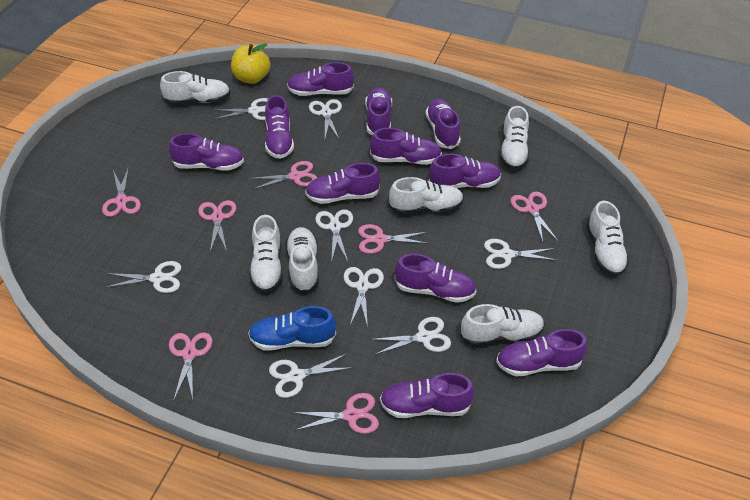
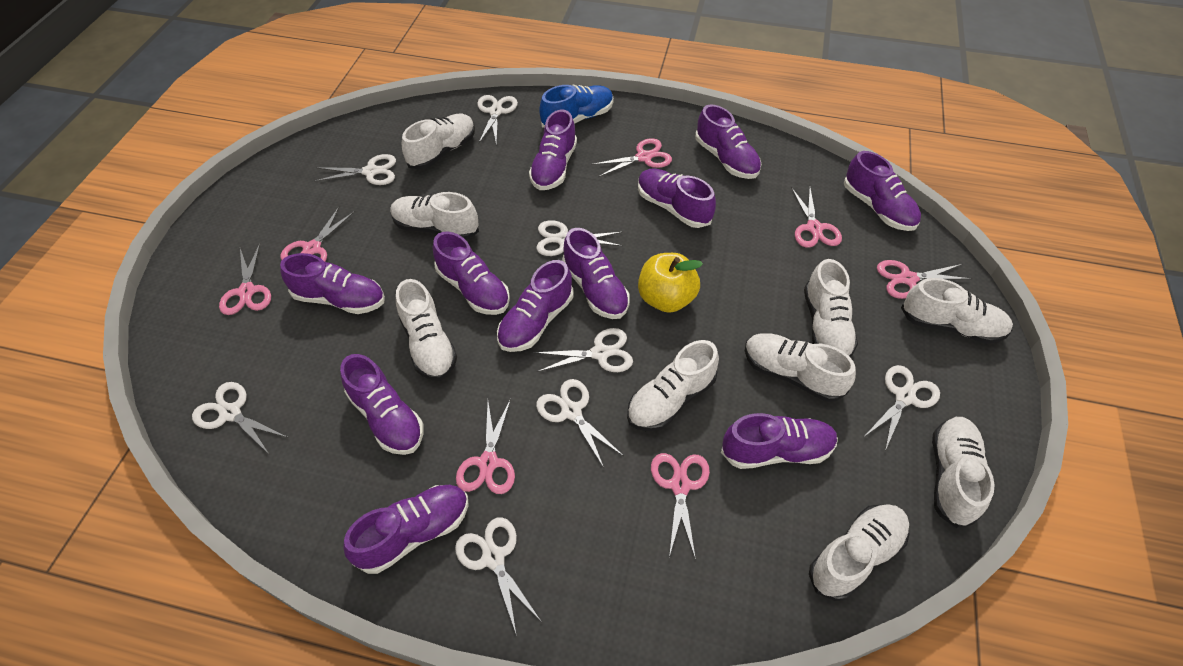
white shoe: [160,71,231,105] [249,215,283,293] [286,227,319,293] [389,177,464,214] [460,304,545,346] [500,106,529,170] [586,201,629,276] = 7 -> [390,192,479,240] [396,279,457,380] [402,114,475,170] [627,340,719,431] [745,333,856,402] [804,259,858,357] [809,504,909,601] [901,278,1013,344] [932,417,994,528] = 9

